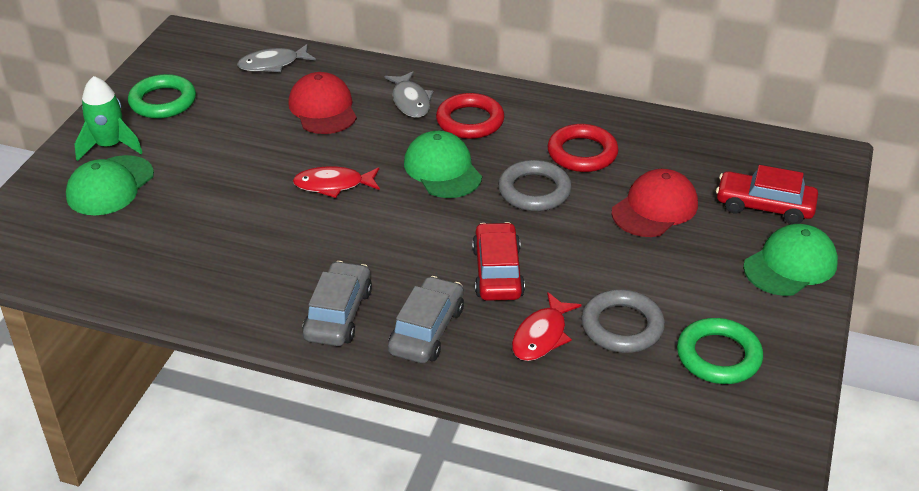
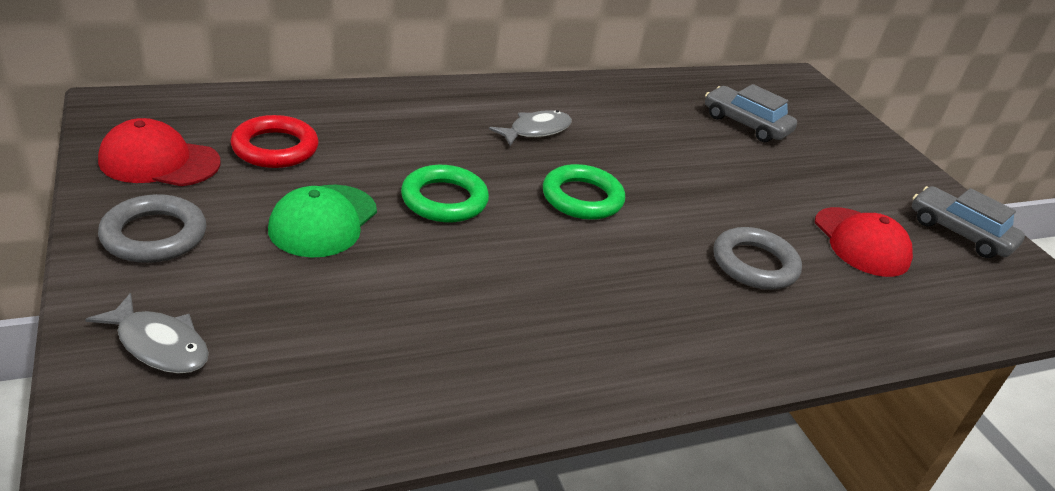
green cap: [66,155,154,215] [404,131,482,198] [743,224,838,296] = 3 -> [268,185,377,257] = 1
green rocket: [75,76,143,161] = 1 -> none = 0
red car: [472,222,525,301] [716,165,818,224] = 2 -> none = 0
red fish: [293,166,380,198] [512,292,582,361] = 2 -> none = 0
red ring: [436,93,504,139] [547,124,618,172] = 2 -> [231,115,319,168] = 1

